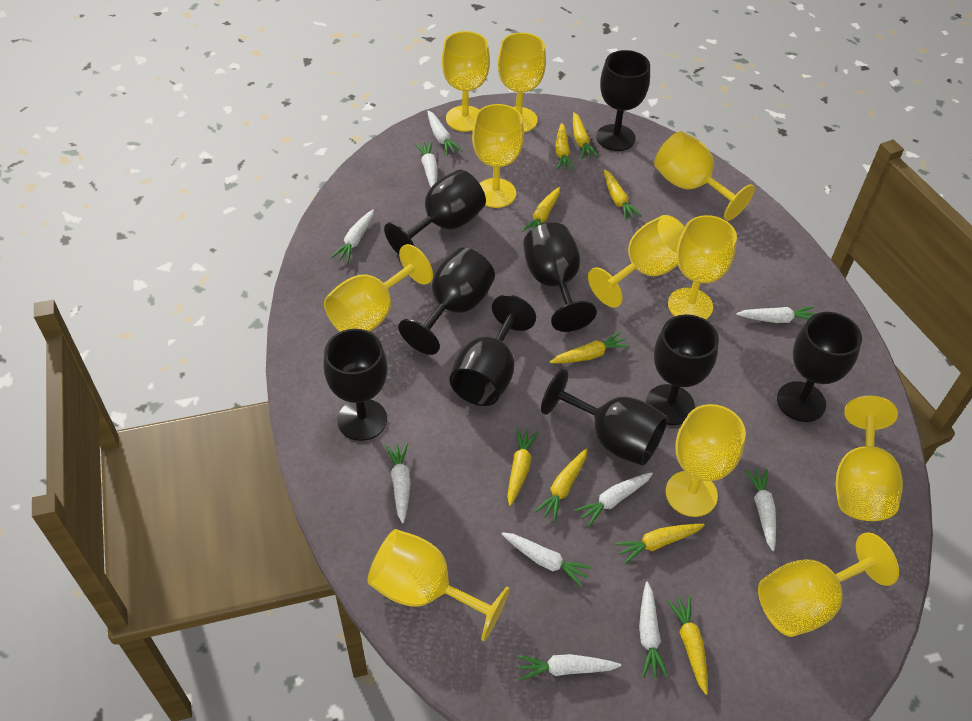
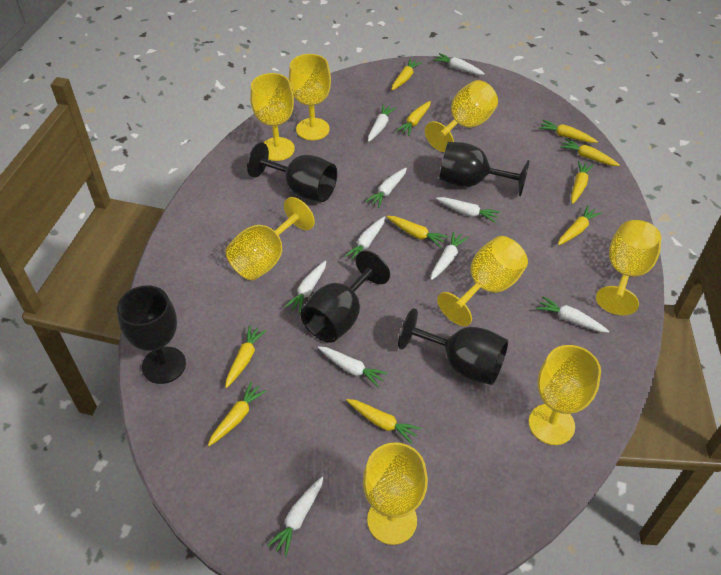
black goblet: [323,329,387,441] [384,169,486,255] [398,248,495,355] [450,294,536,406] [523,222,597,332] [541,369,668,466] [596,50,650,151] [646,314,719,425] [777,312,862,422] = 9 -> [117,285,186,384] [247,142,337,202] [300,251,390,343] [398,308,508,385] [439,142,530,196] = 5
yellow carrot: [507,428,538,506] [522,187,560,232] [534,449,587,522] [550,332,629,363] [555,123,575,170] [573,112,599,159] [604,170,642,221] [615,524,705,564] [667,596,708,695] = 9 -> [208,382,266,446] [225,325,266,388] [346,399,421,444] [387,216,448,248] [391,58,422,90] [396,101,431,136] [538,120,598,143] [558,205,602,245] [560,139,620,166] [571,161,593,204] = 10
yellow goblet: [324,244,433,332] [367,529,510,641] [442,31,490,132] [472,104,524,208] [498,33,546,132] [588,215,685,308] [654,131,755,221] [666,404,746,517] [668,215,737,320] [758,532,899,637] [836,396,903,521] = 11 -> [225,197,315,280] [250,73,295,161] [289,54,331,140] [363,442,428,545] [425,80,498,152] [437,236,528,326] [529,345,601,445] [596,220,661,315] = 8

